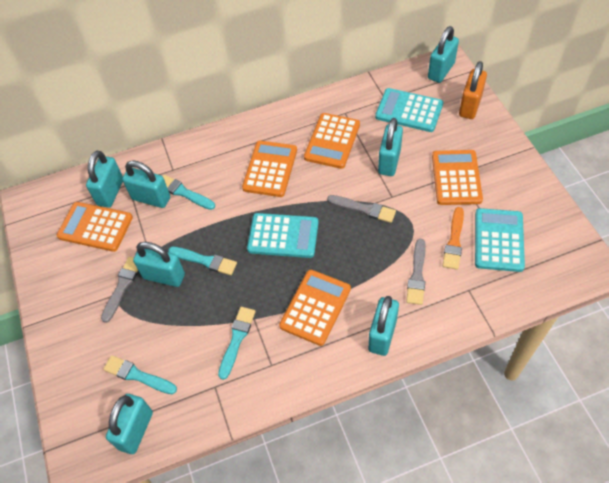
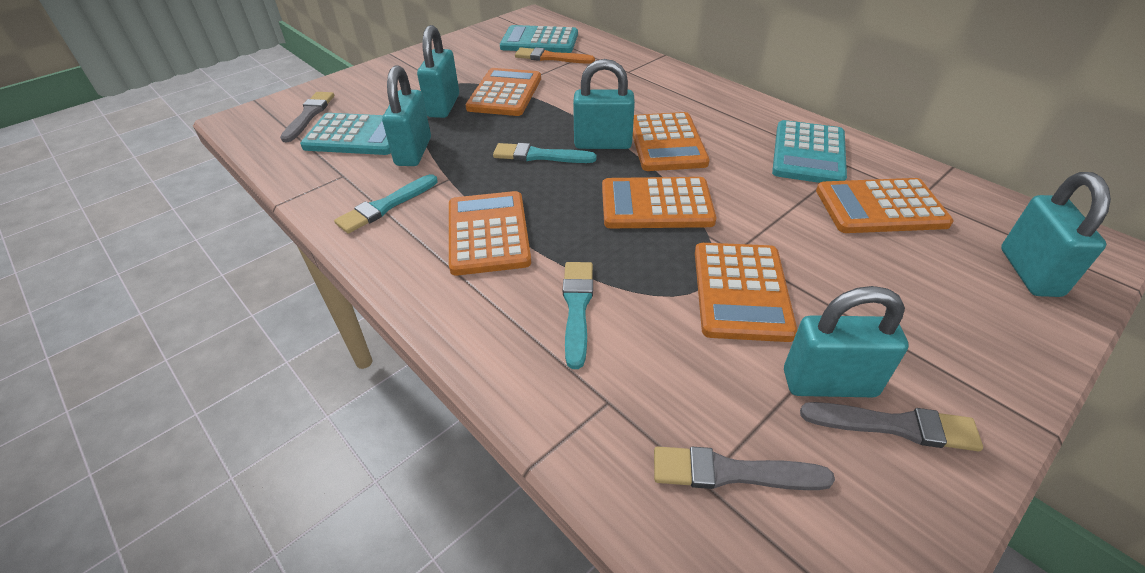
orange calculator: [57,202,133,252] [242,141,297,197] [279,270,351,346] [304,113,360,169] [432,150,483,205] = 5 -> [449,191,531,276] [465,68,541,116] [602,177,716,228] [633,112,710,171] [695,243,797,342] [816,178,954,233] = 6
orange padlock: [459,61,487,119] = 1 -> none = 0
turquoise brush: [103,355,177,394] [163,175,215,210] [168,247,237,275] [218,307,256,380] = 4 -> [334,174,438,234] [493,143,597,163] [563,262,593,369] = 3
turquoise padlock: [86,151,123,208] [106,394,153,454] [122,160,170,208] [133,242,185,287] [368,296,399,356] [378,118,403,176] [428,26,459,83] = 7 -> [382,65,431,166] [417,25,459,118] [573,59,635,149] [784,286,909,397] [1001,172,1111,297] = 5

